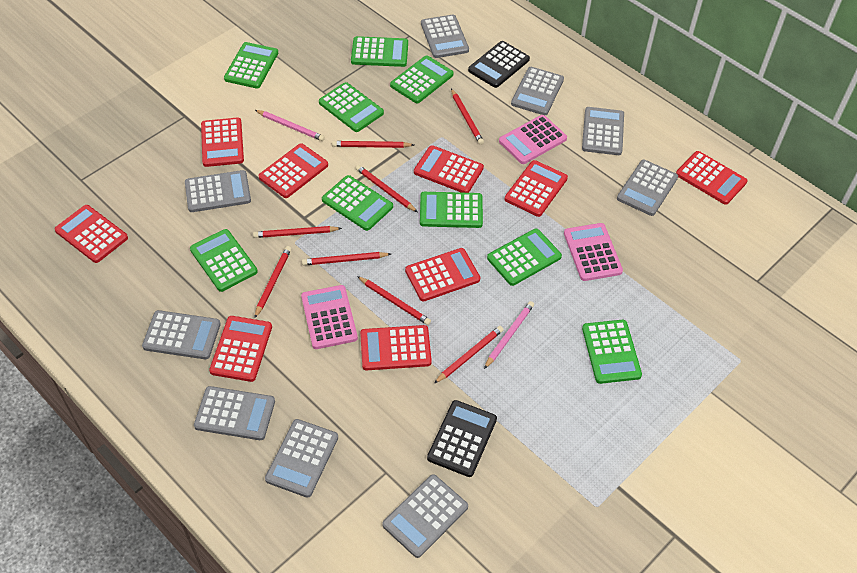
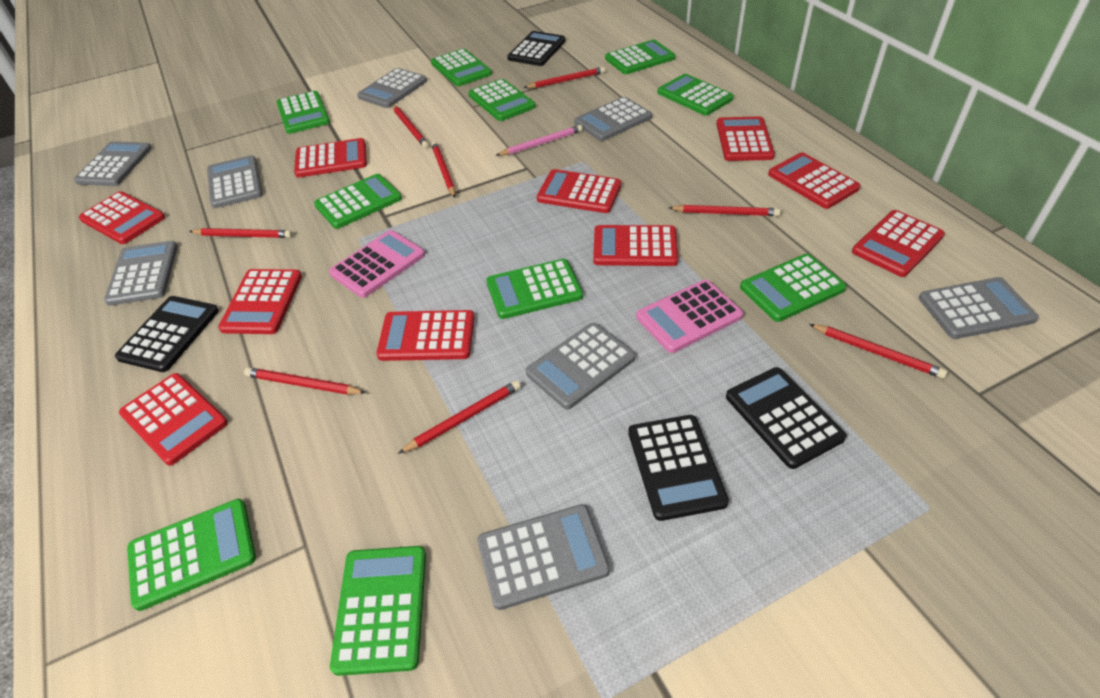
black calculator: [427,400,497,477] [468,41,530,88] = 2 -> [115,296,219,372] [507,31,566,66] [628,415,729,521] [726,367,847,469] = 4
green calculator: [190,229,258,292] [224,42,278,88] [319,82,384,132] [322,175,393,231] [351,36,408,67] [390,55,453,103] [420,192,483,228] [487,228,562,286] [582,320,642,384] = 9 -> [127,499,256,611] [277,91,330,134] [314,174,402,229] [330,546,426,676] [431,48,492,86] [468,79,536,121] [486,259,583,319] [605,40,675,74] [657,74,734,115] [740,254,846,322] = 10
grey calculator: [142,310,221,359] [185,170,251,212] [194,386,275,440] [265,419,338,498] [382,474,468,558] [421,15,469,58] [511,67,564,115] [582,107,624,155] [617,160,678,216] = 9 -> [74,141,152,186] [104,241,178,306] [207,155,263,208] [357,68,427,108] [477,504,610,610] [526,323,636,409] [574,97,652,141] [919,277,1039,339] = 8
pink calculator: [301,285,358,349] [499,115,567,164] [564,223,623,281] = 3 -> [329,230,425,298] [636,280,743,353] = 2
pink pencil: [255,110,325,141] [484,301,534,369] = 2 -> [496,125,583,156] = 1
red calculator: [55,205,128,263] [201,118,244,167] [209,316,272,382] [259,143,328,198] [360,325,432,370] [405,248,480,302] [414,145,484,193] [505,160,568,217] [676,151,747,205] = 9 -> [79,191,165,244] [119,373,228,466] [218,269,302,334] [294,138,367,177] [376,310,475,361] [537,169,621,213] [593,225,678,266] [716,116,775,161] [768,152,861,209] [852,210,945,277] = 10

